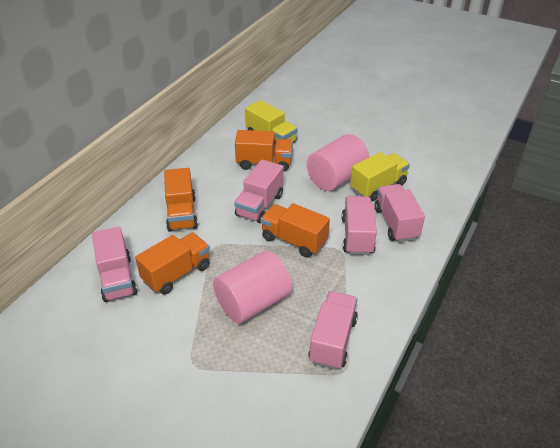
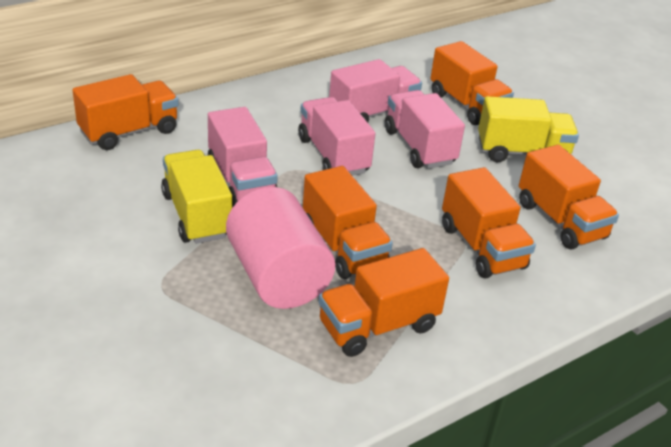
orange truck: [135,233,210,295] [164,168,198,232] [235,130,293,172] [260,203,330,258] = 4 -> [73,74,178,150] [303,166,393,279] [319,248,449,357] [430,41,514,125] [442,167,536,278] [519,145,619,249] = 6
pink cylinder: [213,251,292,324] [307,134,369,191] = 2 -> [226,187,335,309] = 1
pink truck: [92,227,137,302] [234,160,284,223] [308,291,358,370] [342,196,377,255] [375,184,425,242] = 5 -> [208,107,278,208] [298,97,375,176] [329,59,422,123] [385,90,465,169] = 4

